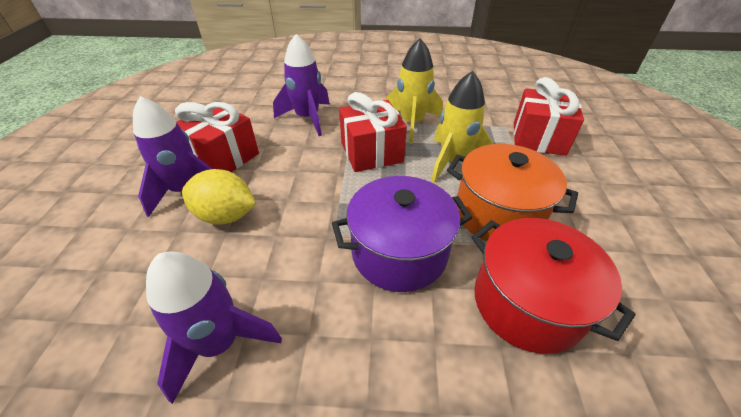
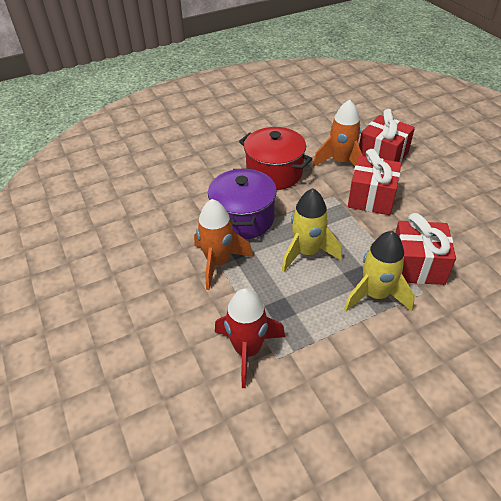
orange pot: [447,144,578,241] = 1 -> none = 0
orange rocket: none = 0 -> [194,199,253,290] [313,99,363,167] = 2
purple rocket: [133,96,213,217] [146,251,282,404] [273,34,330,136] = 3 -> none = 0
red rocket: none = 0 -> [215,288,285,388] = 1
yellow lemon: [182,169,256,225] = 1 -> none = 0

